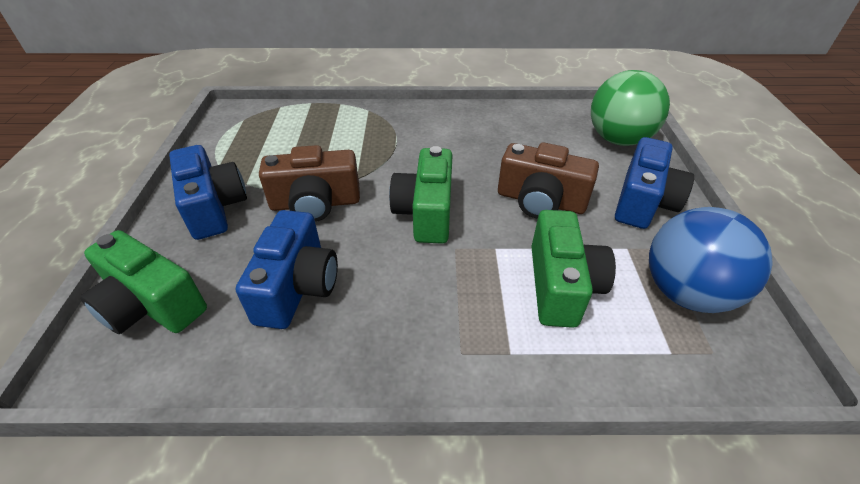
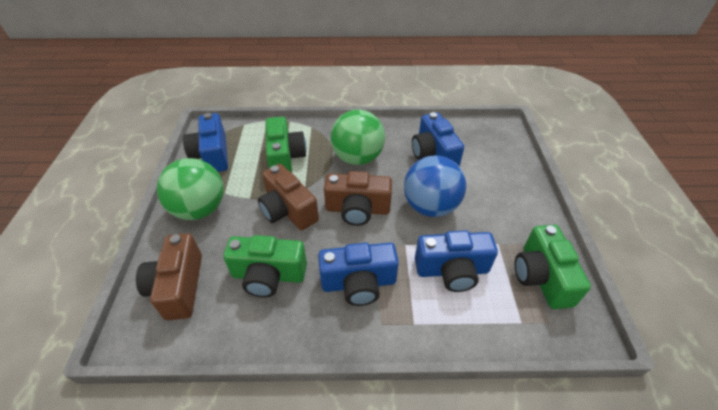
blue camera: [169,145,247,240] [236,210,338,329] [615,137,694,229] = 3 -> [183,113,228,172] [318,243,399,306] [412,112,464,167] [415,231,498,292] = 4
brown camera: [259,145,360,222] [498,142,599,219] = 2 -> [136,233,202,320] [258,164,319,230] [324,171,392,226] = 3
green ball: [591,70,670,146] = 1 -> [157,158,224,220] [330,110,385,165] = 2

